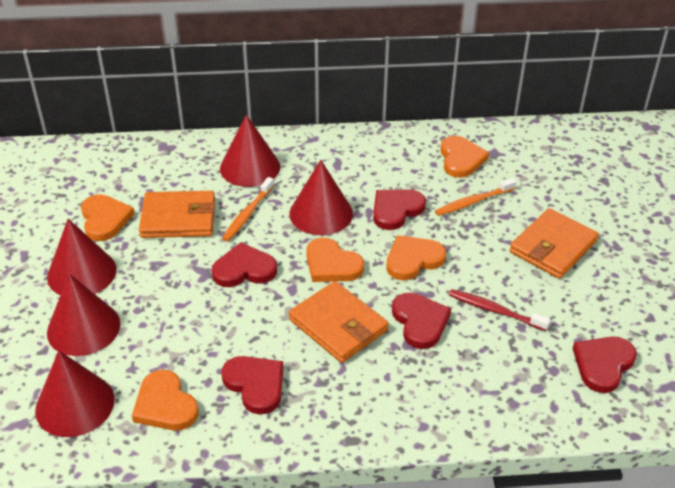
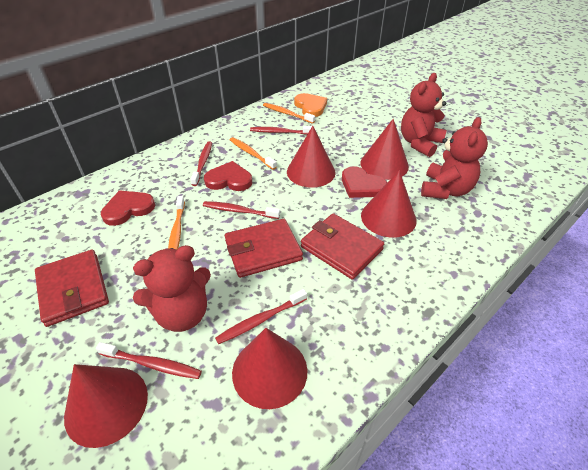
orange heart: [81,194,135,241] [132,370,199,430] [306,238,364,282] [386,235,446,280] [440,136,489,178] = 5 -> [294,93,327,117] = 1
orange toothbrush: [222,177,274,241] [435,178,516,216] = 2 -> [168,196,185,250] [230,137,277,170] [263,103,315,124] = 3
orange wallet: [139,191,215,238] [289,281,389,363] [509,208,599,279] = 3 -> none = 0
red heart: [211,242,277,287] [222,356,284,414] [373,189,426,230] [392,293,451,349] [573,336,637,393] = 5 -> [101,190,155,226] [204,161,252,191] [342,166,387,198] = 3
red teddy bear: none = 0 -> [133,245,211,332] [401,73,447,157] [421,117,488,199] = 3
red toothbrush: [449,289,551,331] = 1 -> [96,342,202,379] [191,141,212,186] [203,201,280,219] [215,289,307,344] [250,126,312,135] = 5
red wallet: none = 0 -> [35,249,109,327] [225,219,303,278] [301,213,384,280] = 3

